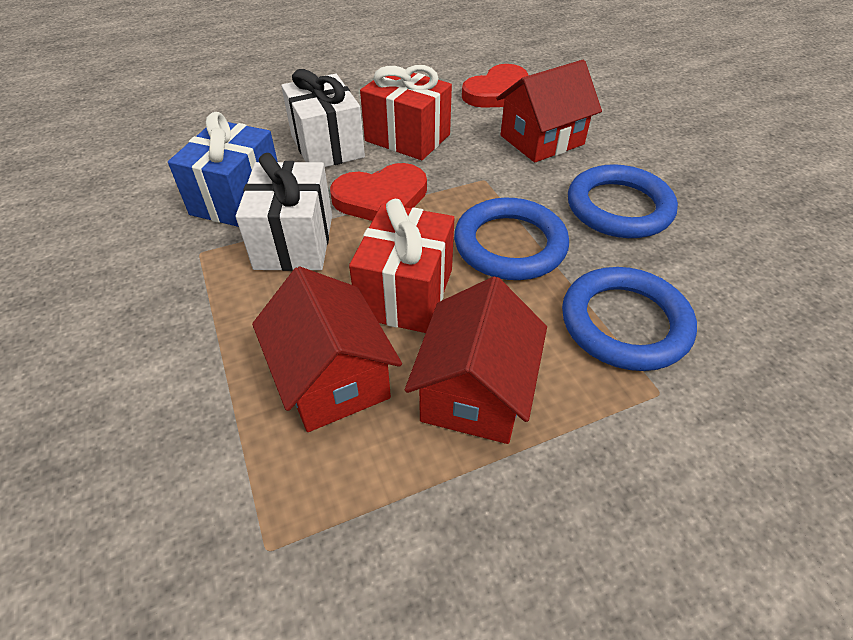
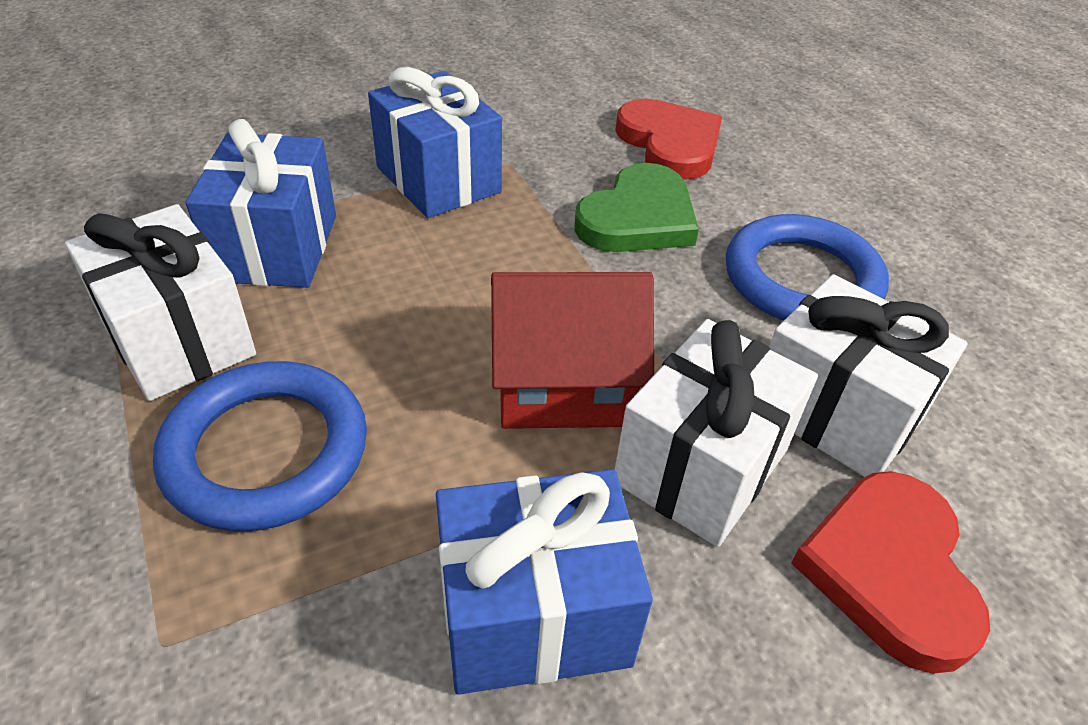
blue gift: [168,112,278,227] = 1 -> [186,119,336,288] [368,67,502,218] [436,469,653,695] = 3
blue ring: [454,198,569,280] [562,267,697,371] [568,164,678,238] = 3 -> [153,361,367,532] [726,214,889,321] = 2
green heart: none = 0 -> [574,163,699,252] = 1
red gift: [349,199,454,333] [360,65,452,160] = 2 -> none = 0
red house: [252,267,402,432] [405,276,547,444] [496,60,602,163] = 3 -> [491,272,654,429] = 1
white gift: [236,153,332,271] [281,69,365,167] = 2 -> [65,204,256,401] [615,319,818,547] [769,274,967,477] = 3

